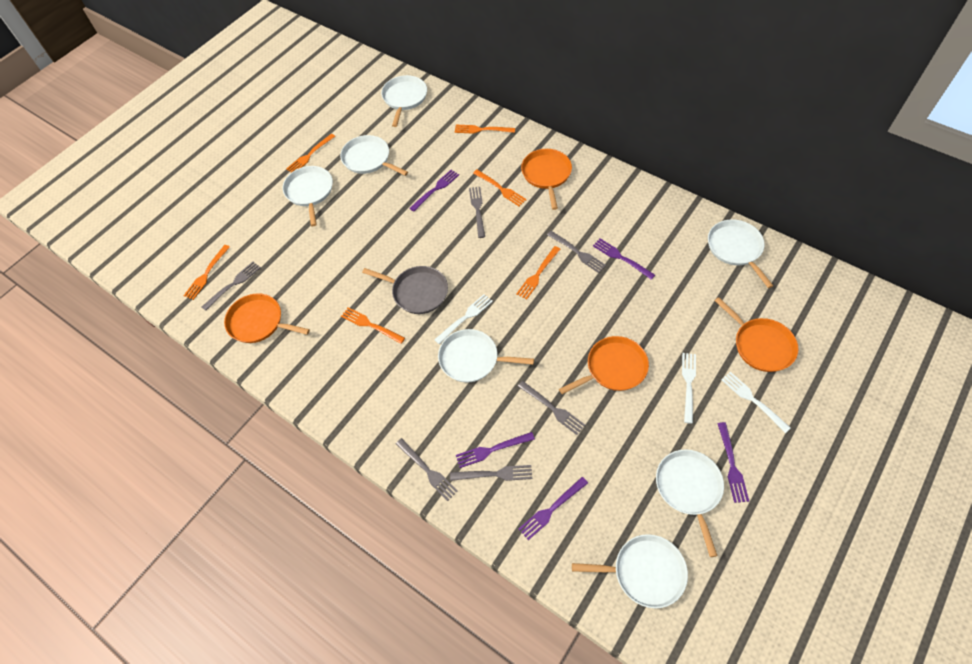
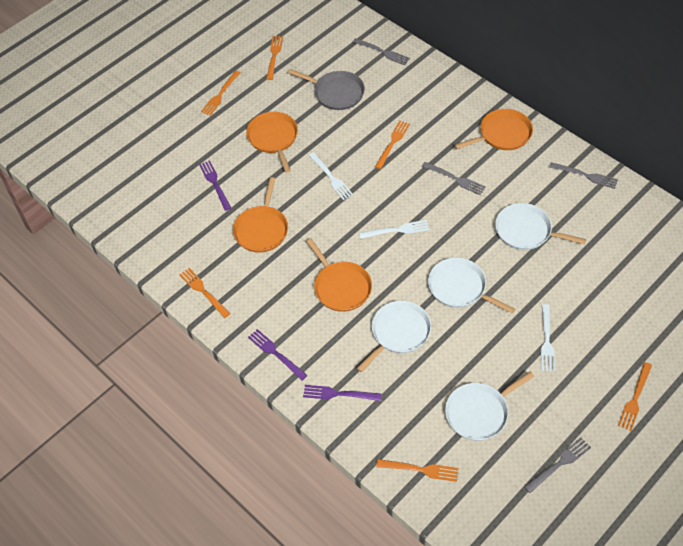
grey fork: [202,262,261,311] [396,438,458,501] [450,465,532,481] [469,187,485,238] [518,381,585,435] [547,231,606,273] = 6 -> [353,38,410,66] [422,162,486,195] [524,438,591,493] [549,162,618,189] = 4
purple fork: [410,170,459,211] [456,432,535,468] [519,477,588,540] [593,238,655,280] [717,422,749,503] = 5 -> [199,160,231,211] [248,329,308,381] [303,385,381,401] = 3
white pan: [283,166,333,226] [340,135,408,176] [381,75,427,127] [438,329,534,383] [572,534,688,608] [656,450,724,557] [708,219,773,288] = 7 -> [357,301,431,372] [428,258,515,314] [445,371,534,441] [495,203,586,250] = 4

